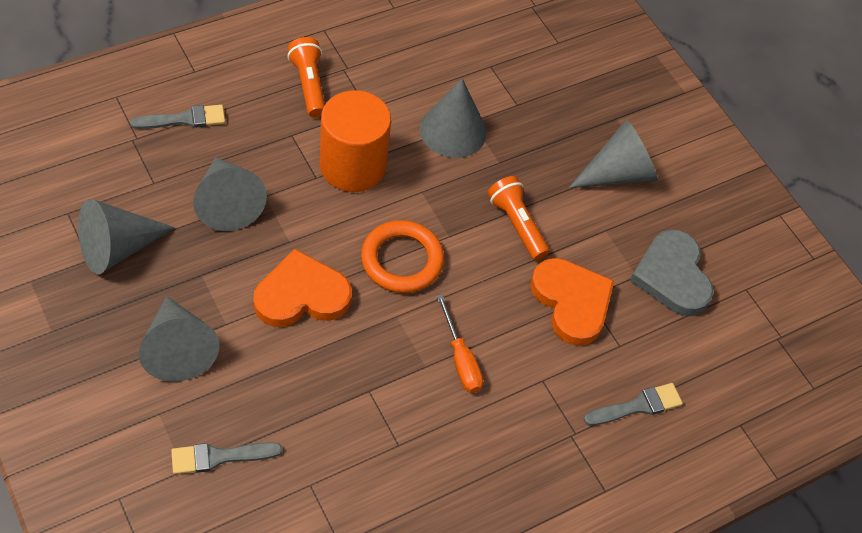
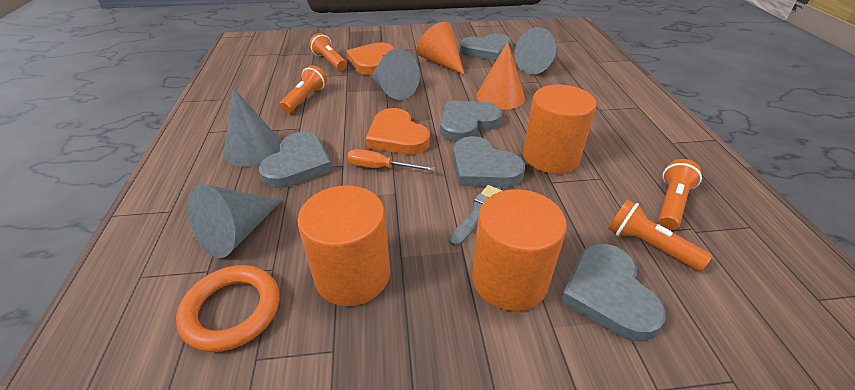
grey brush: [130,105,225,129] [171,442,282,474] [584,383,683,426] = 3 -> [450,185,502,246] = 1
grey cone: [78,199,175,274] [139,296,220,382] [193,157,267,231] [420,78,487,158] [569,120,658,188] = 5 -> [188,184,282,258] [223,88,282,166] [371,49,420,100] [515,27,558,74] = 4
grey heart: [630,229,714,316] = 1 -> [259,132,332,188] [440,101,502,142] [453,136,525,187] [460,33,511,61] [560,243,666,342] = 5
orange cone: none = 0 -> [417,22,464,75] [477,41,525,110] = 2
orange cylinder: [320,90,391,192] = 1 -> [297,185,390,306] [472,189,567,311] [523,85,597,174] = 3
orange flashlight: [287,37,325,118] [487,176,550,260] = 2 -> [280,65,327,113] [309,33,347,71] [608,199,712,271] [658,159,702,230] = 4

